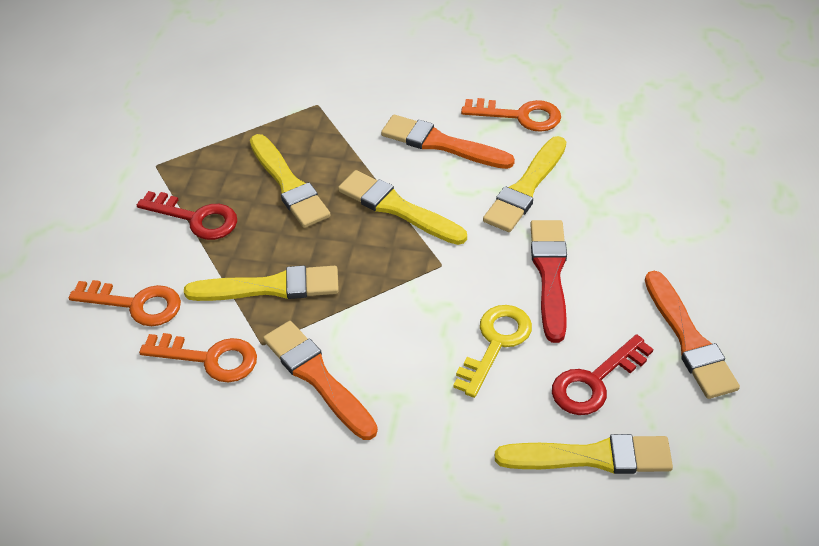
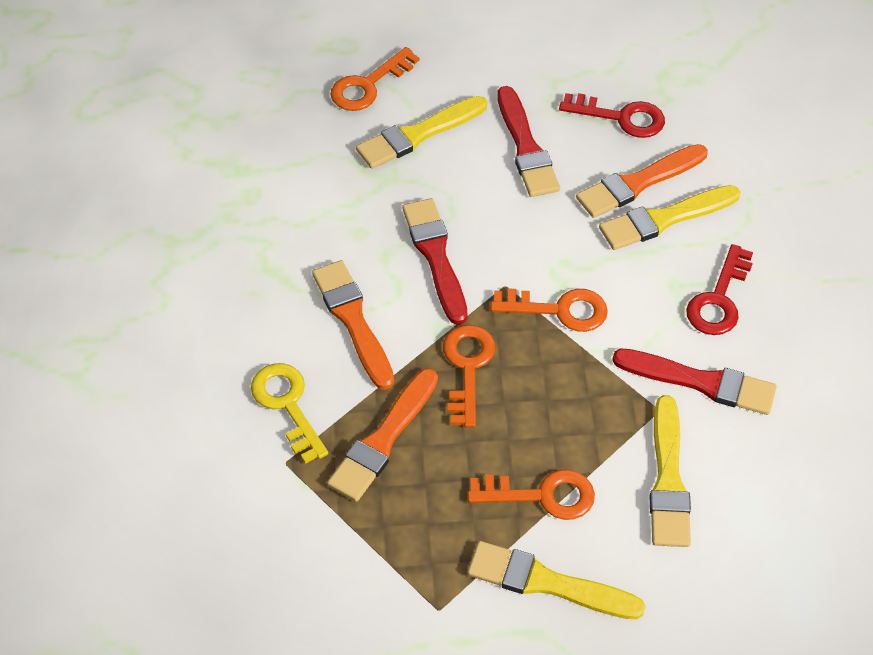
orange key: [69,280,181,326] [139,333,257,383] [461,98,561,132] = 3 -> [331,47,419,111] [443,325,495,427] [468,470,595,520] [491,288,608,332] = 4
red brush: [530,220,567,343] = 1 -> [402,198,467,325] [497,86,560,197] [612,348,776,415] = 3
yellow brush: [184,266,339,301] [250,134,331,228] [338,170,467,245] [483,136,566,232] [495,434,673,474] = 5 -> [356,96,487,169] [467,541,645,620] [599,185,740,250] [649,395,691,547] = 4

